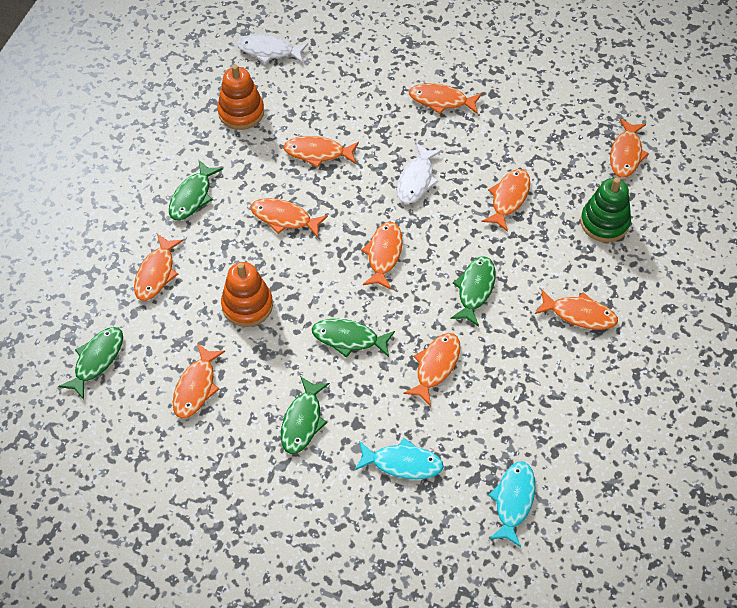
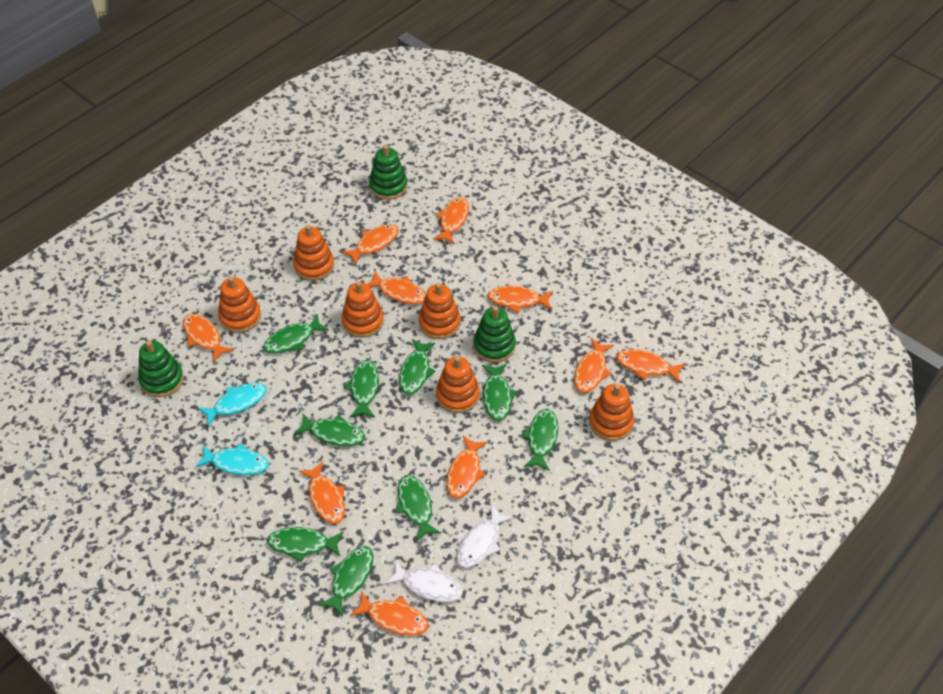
green fish: [58,327,123,400] [169,160,223,220] [281,376,330,454] [312,319,395,358] [450,257,495,327] = 5 -> [263,314,329,354] [267,527,344,562] [294,414,365,446] [318,546,373,616] [344,360,379,418] [396,475,441,541] [399,339,436,395] [482,364,517,421] [522,409,558,471] = 9
green stacking toy: [580,178,631,243] = 1 -> [138,340,184,397] [369,145,408,200] [473,306,516,363] = 3
orange stacking toy: [217,65,264,130] [221,262,273,327] = 2 -> [218,276,261,333] [293,225,334,281] [341,281,384,338] [419,283,461,339] [436,356,480,413] [589,384,634,441] = 6

